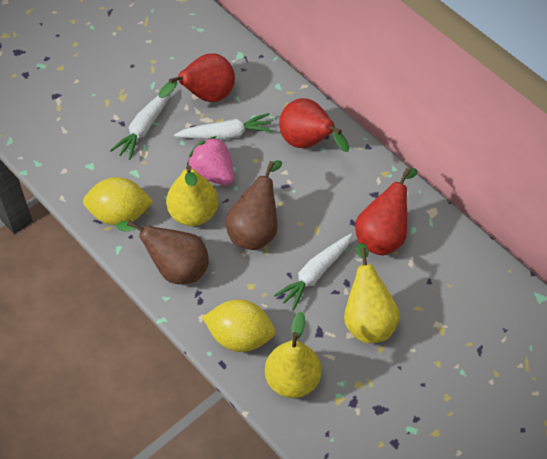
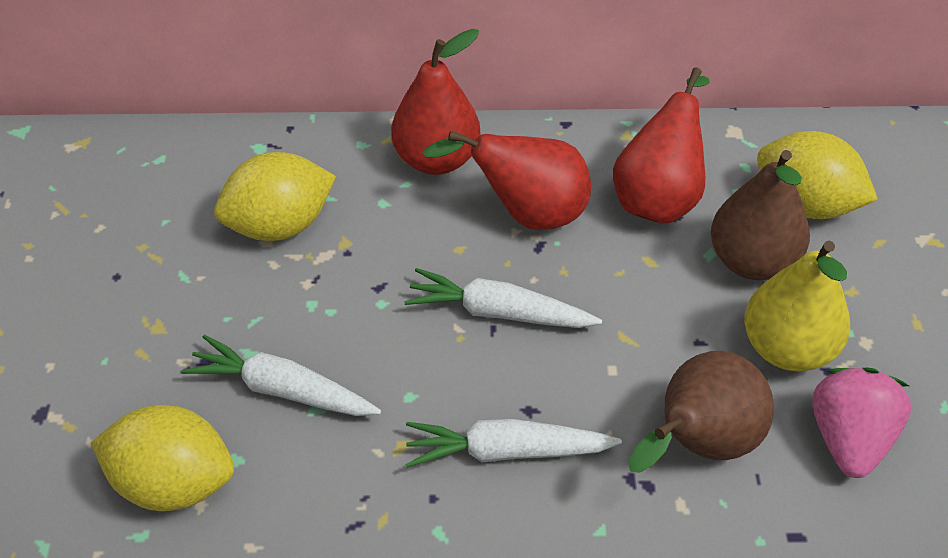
yellow lemon: [83,177,153,225] [202,300,275,352] = 2 -> [91,405,234,511] [214,152,336,241] [757,131,878,219] = 3
yellow pear: [166,165,218,226] [265,311,321,398] [344,243,400,343] = 3 -> [744,241,850,371] = 1

